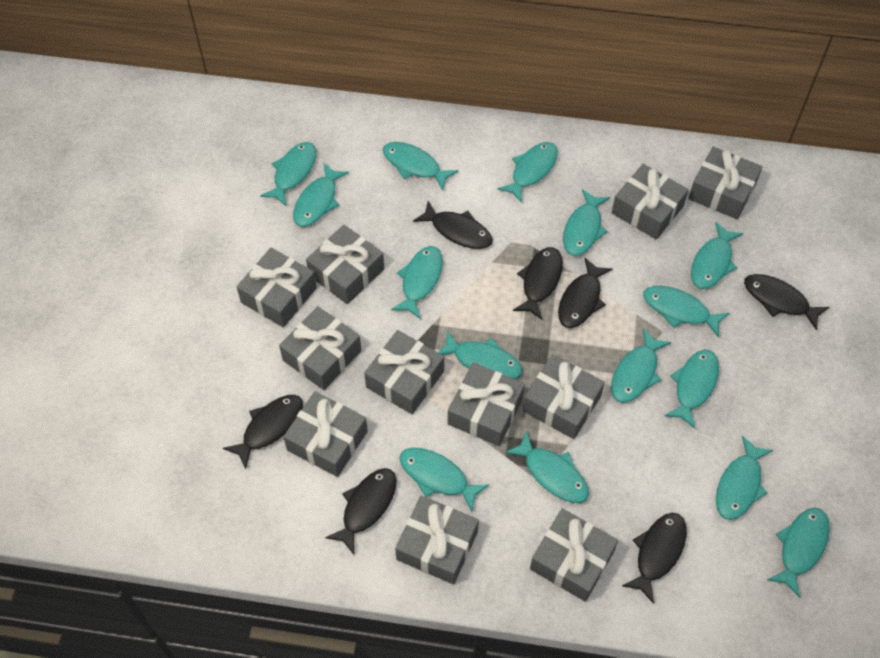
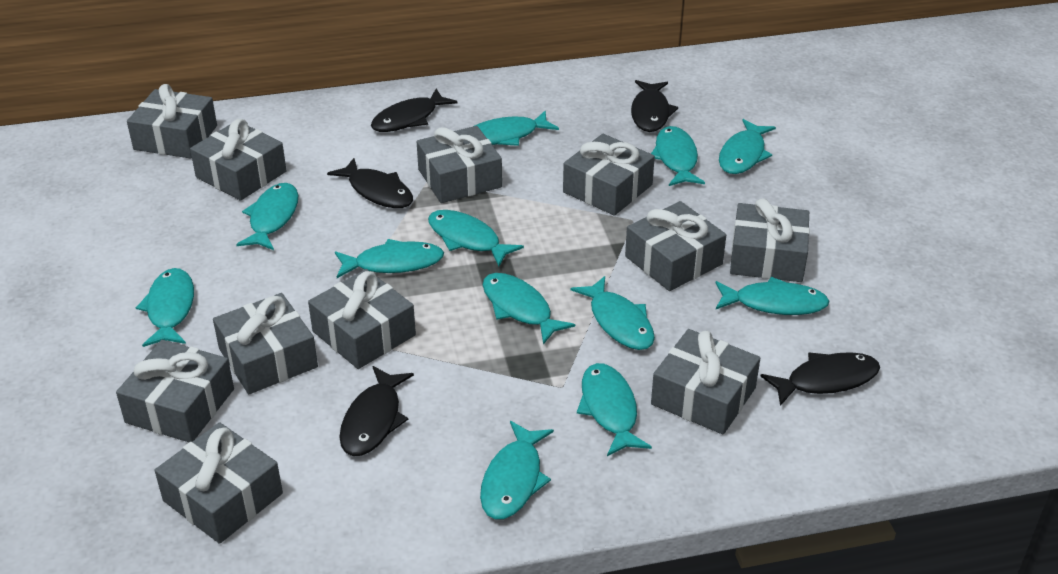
black fish: [223,395,303,469] [325,468,397,555] [413,201,493,249] [513,247,563,320] [558,258,613,328] [622,513,687,604] [744,274,829,331] = 7 -> [327,158,413,208] [339,366,414,456] [371,89,458,132] [631,80,678,132] [761,352,880,406] = 5
turquoise fish: [260,142,316,206] [293,163,349,227] [383,142,458,191] [391,246,443,319] [399,448,489,512] [438,330,522,379] [497,142,558,203] [505,431,589,503] [563,189,610,256] [611,329,672,403] [643,286,729,338] [664,350,719,429] [691,222,744,289] [716,436,773,520] [767,508,830,598] = 15 -> [135,268,194,347] [236,183,298,250] [335,239,444,278] [428,210,524,267] [474,111,559,146] [480,421,554,519] [483,273,575,344] [570,276,655,350] [577,363,652,456] [651,126,705,186] [716,277,830,315] [719,119,776,174] = 12

